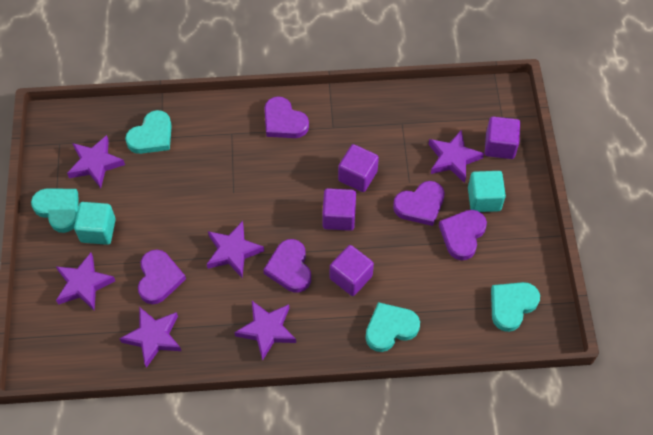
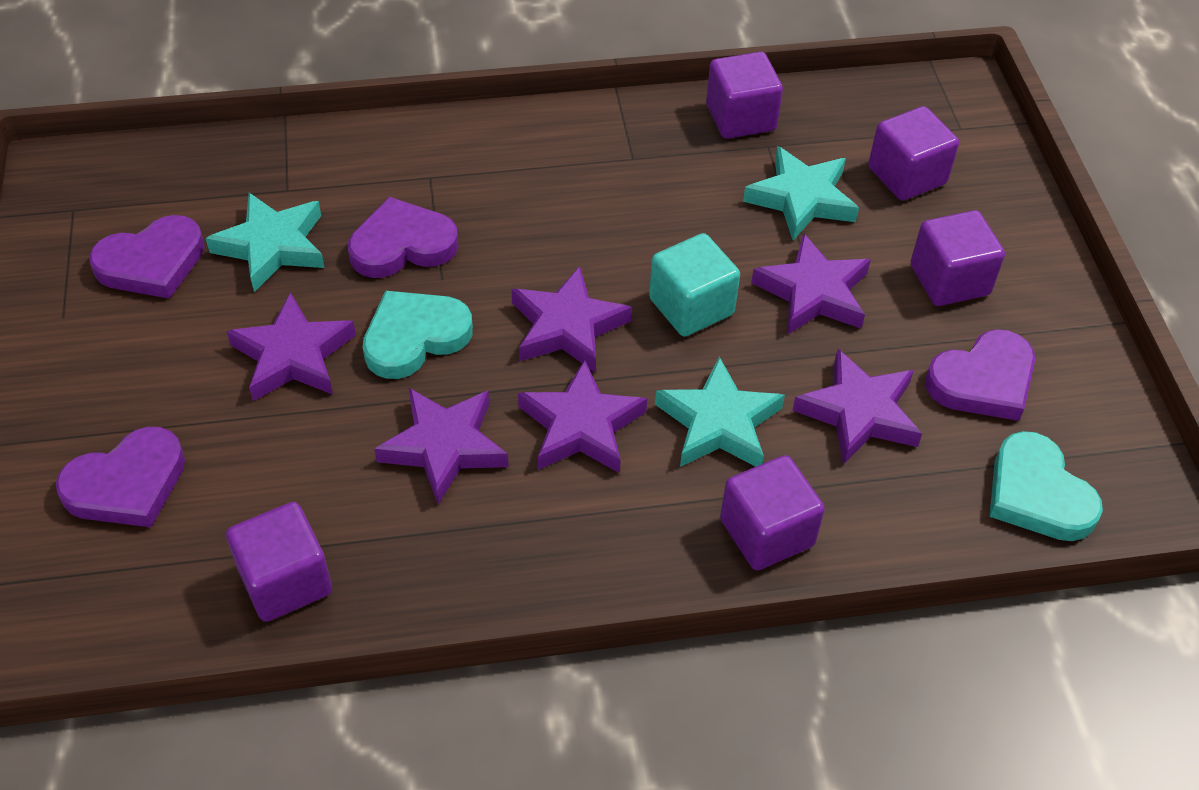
purple cube: [322,188,356,231] [330,245,374,296] [338,144,379,192] [485,117,520,159] = 4 -> [226,502,332,622] [706,52,783,139] [720,455,825,570] [868,106,959,201] [911,210,1005,306] = 5
purple heart: [138,250,186,304] [263,239,311,293] [265,96,309,138] [393,181,445,226] [439,210,487,260] = 5 -> [56,427,185,527] [89,215,205,299] [348,197,459,278] [925,329,1035,421] = 4
turquoise cube: [74,202,116,245] [468,171,506,212] = 2 -> [649,233,740,337] = 1
turquoise heart: [31,189,79,233] [125,110,172,154] [365,302,420,352] [491,282,540,332] = 4 -> [363,291,473,379] [989,431,1103,541] = 2
turquoise star: none = 0 -> [206,193,325,292] [655,357,785,467] [743,146,859,240] = 3

